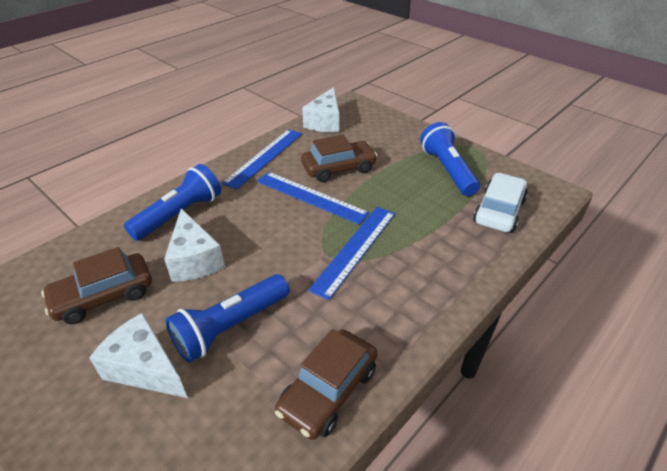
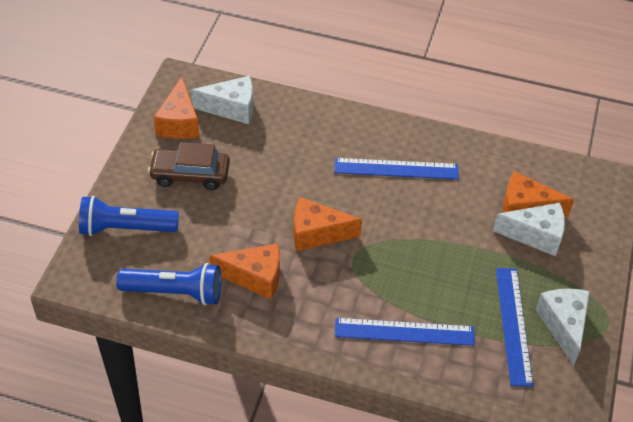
blue flashlight: [124,164,221,241] [166,274,290,363] [420,122,480,196] = 3 -> [79,196,179,236] [116,263,221,305] = 2
brown car: [41,247,152,324] [275,329,377,440] [301,135,377,182] = 3 -> [148,142,230,190] = 1
orange cheese: none = 0 -> [154,77,199,139] [209,243,280,300] [294,197,362,251] [503,171,574,217] = 4
white car: [473,173,528,233] = 1 -> none = 0

